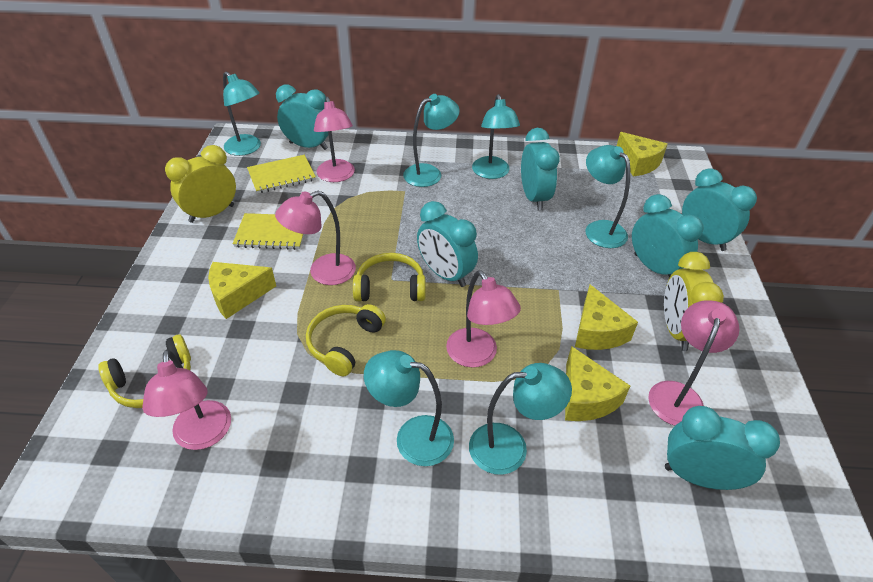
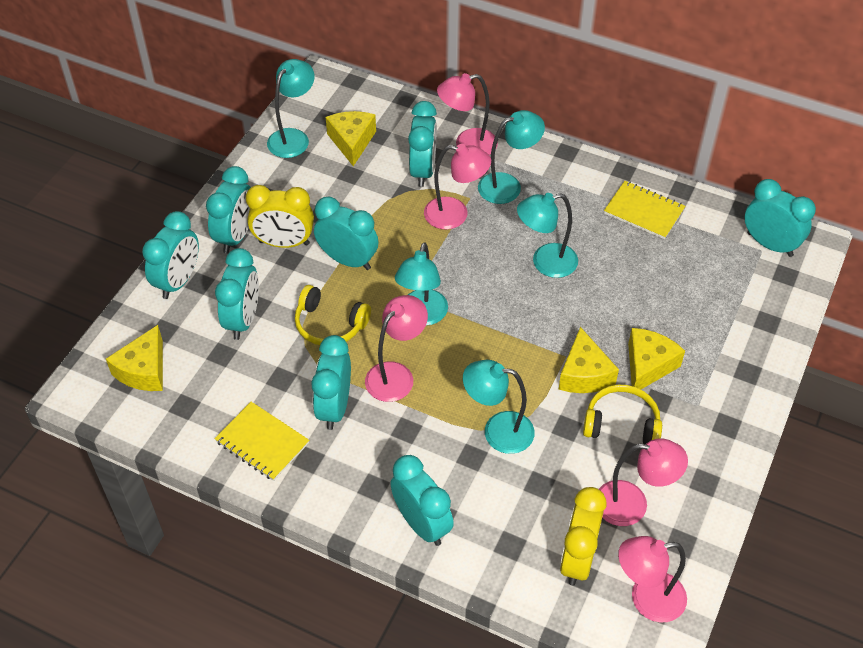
turquoise clock: [276,85,329,150] [417,201,478,287] [521,128,560,211] [632,194,704,278] [665,406,780,490] [682,168,757,251] = 6 -> [142,211,199,299] [206,166,251,253] [215,248,259,340] [311,335,351,430] [314,197,379,270] [390,455,454,546] [408,101,437,187] [745,179,816,257] = 8
turquoise lamp: [223,72,261,156] [364,350,454,466] [403,94,460,187] [469,363,572,475] [472,94,520,179] [585,145,630,248] = 6 -> [267,59,315,158] [395,242,448,326] [463,360,535,454] [478,110,545,204] [517,193,578,278] = 5
yellow headphones: [98,334,191,408] [306,304,386,376] [353,253,425,301] = 3 -> [295,285,371,345] [583,385,662,444] = 2

